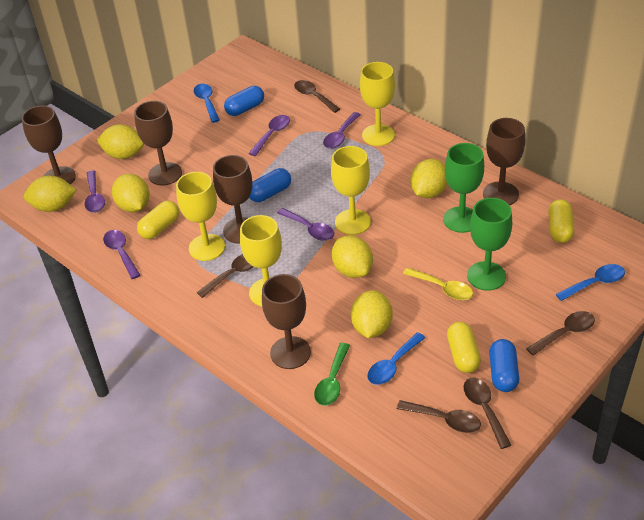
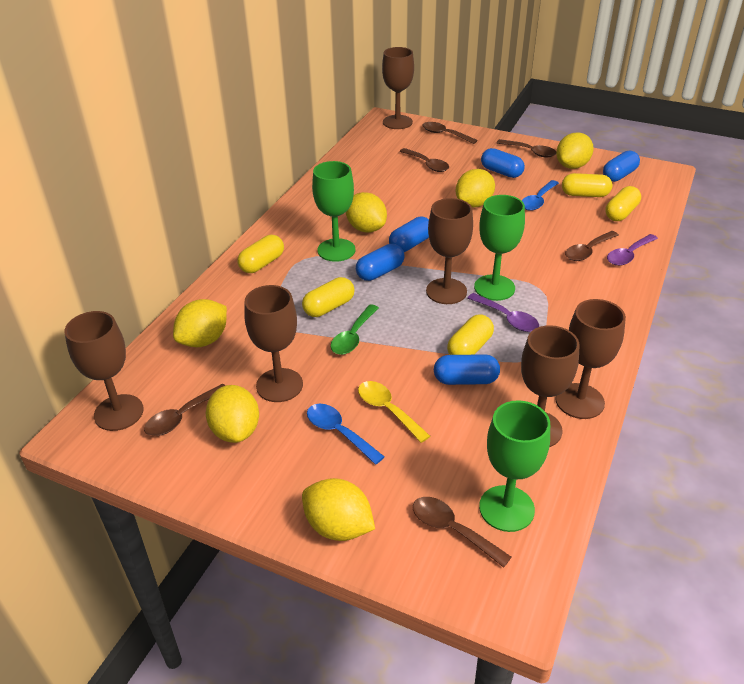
blue capsule: [224,86,264,116] [249,168,291,202] [489,339,519,392] = 3 -> [356,244,405,281] [389,217,429,252] [434,354,500,385] [481,148,525,178] [603,150,640,182] = 5
blue spoon: [194,84,220,123] [367,332,425,385] [556,264,625,301] = 3 -> [307,403,385,465] [522,180,559,211] = 2
brown goblet: [22,106,76,185] [134,101,182,186] [213,155,253,244] [262,274,311,369] [483,118,525,205] = 5 -> [64,311,144,431] [244,285,303,402] [382,47,414,129] [426,198,473,304] [521,325,579,447] [555,299,626,419] = 6
brown spoon: [197,254,253,298] [294,80,340,113] [397,400,481,433] [464,377,511,449] [526,311,595,356] = 5 -> [144,384,226,436] [400,148,449,172] [413,497,511,568] [423,122,478,144] [497,139,556,157] [565,231,619,261] = 6
green goblet: [443,143,484,233] [467,198,512,291] = 2 -> [312,161,355,262] [474,195,525,301] [479,400,550,532] = 3
purple spoon: [85,170,105,213] [103,230,140,279] [249,115,290,156] [277,208,334,241] [323,112,361,149] = 5 -> [468,293,539,332] [607,234,658,266] = 2
yellow capsule: [137,201,179,239] [447,322,481,373] [548,199,574,243] = 3 -> [238,235,284,273] [302,277,355,317] [447,314,494,355] [562,173,612,197] [605,186,641,221] = 5
yellow goblet: [176,172,225,261] [240,215,282,307] [331,146,371,235] [360,62,395,146] = 4 -> none = 0

